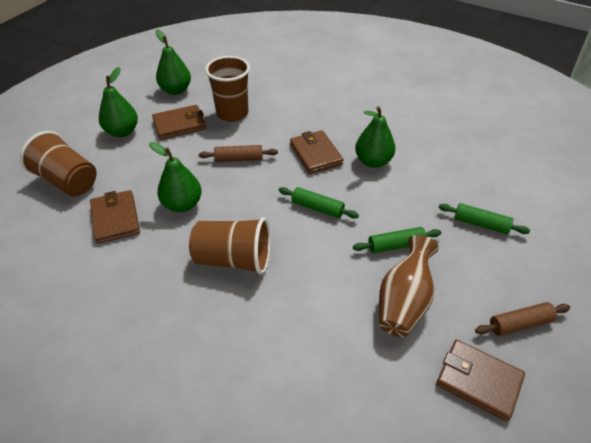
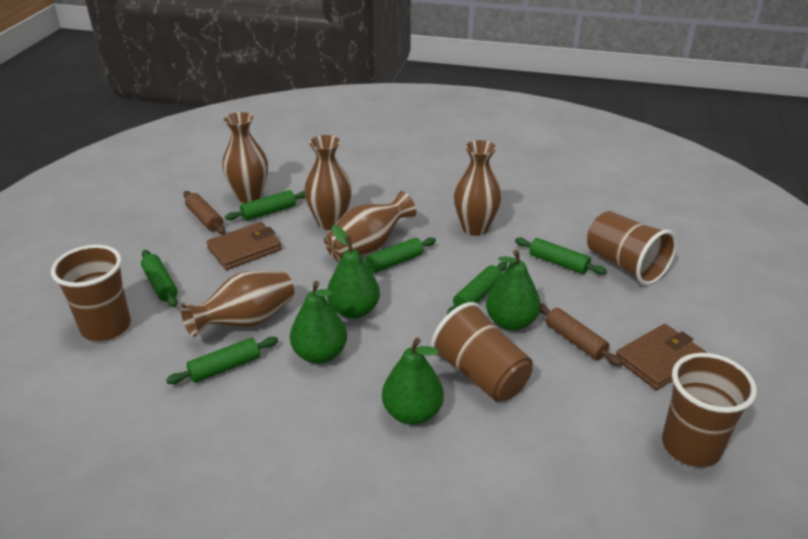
brown cup: [20,131,97,197] [189,217,270,274] [205,56,250,122] = 3 -> [51,245,131,341] [431,302,533,402] [587,211,677,285] [662,353,757,467] = 4
brown vase: [379,235,439,337] = 1 -> [181,271,294,337] [222,112,268,203] [304,135,352,230] [324,191,416,260] [454,140,502,236] = 5
brown wallet: [90,190,140,244] [152,105,206,140] [290,130,343,174] [436,340,525,421] = 4 -> [206,222,282,270] [616,324,707,390] = 2
green rolling pin: [279,187,359,219] [353,227,441,253] [439,203,530,234] = 3 -> [141,250,178,307] [166,337,278,384] [225,190,305,221] [365,237,436,273] [447,262,507,315] [515,238,607,275] = 6

